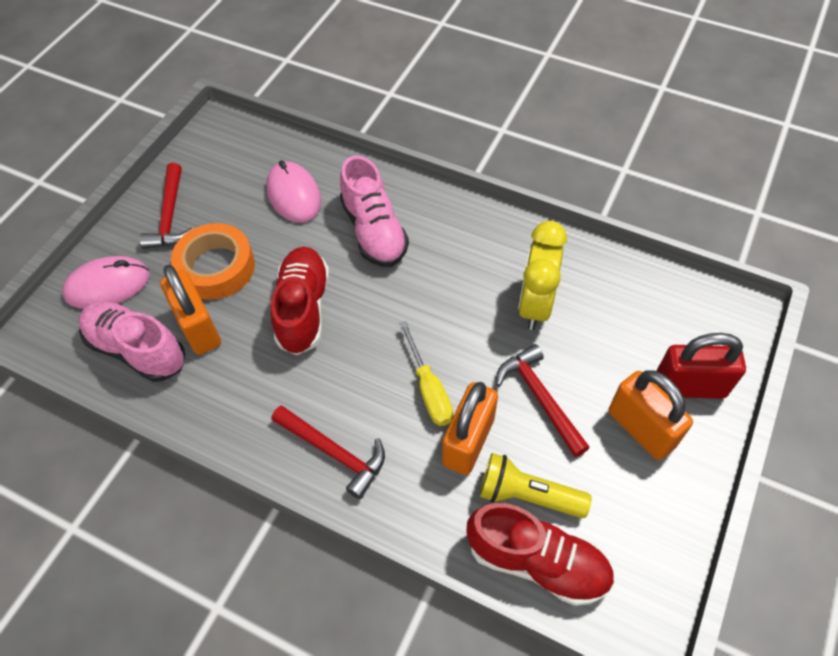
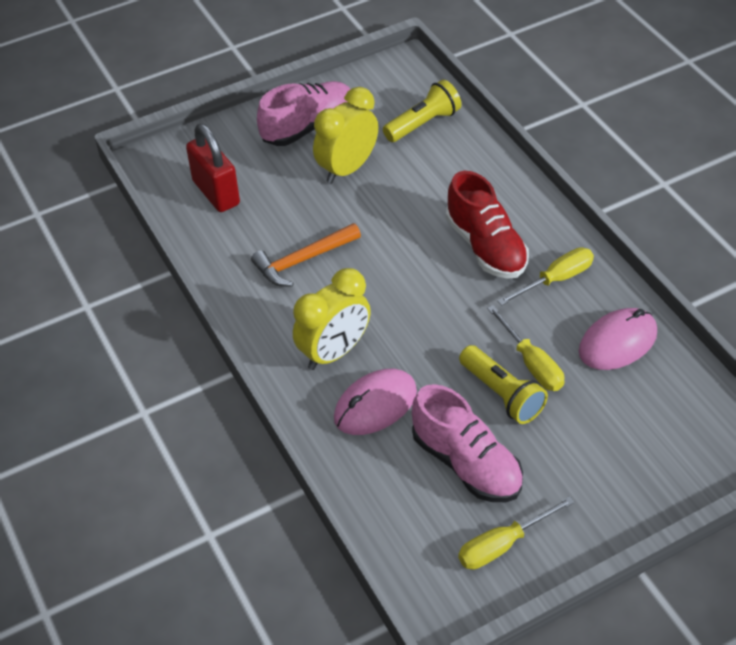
orange hammer: none = 0 -> [251,223,361,287] = 1
orange padlock: [160,265,221,355] [442,382,498,475] [609,370,693,460] = 3 -> none = 0
orange tape: [171,223,255,300] = 1 -> none = 0
red hammer: [139,163,193,249] [271,405,385,499] [496,344,590,457] = 3 -> none = 0
red shoe: [271,247,329,355] [466,503,614,606] = 2 -> [446,171,529,279] = 1
yellow clock: [518,221,567,330] = 1 -> [293,268,371,370] [313,87,378,184] = 2
yellow flashlight: [479,453,592,518] = 1 -> [383,79,461,142] [459,345,548,424] = 2
yellow screwdriver: [400,321,453,426] = 1 -> [458,496,575,570] [487,305,564,391] [497,247,594,306] = 3

